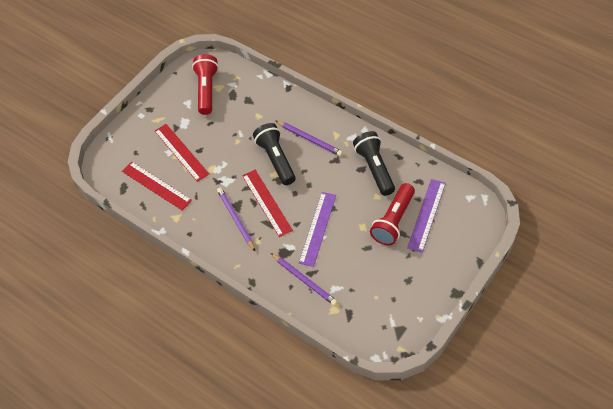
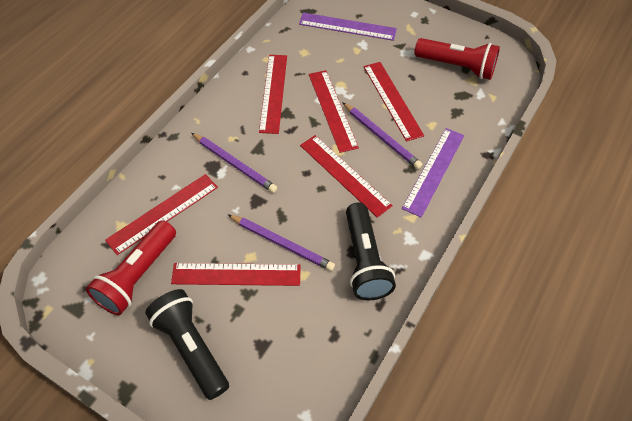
red ruler: [122,161,192,211] [155,124,209,182] [242,170,293,237] = 3 -> [105,174,218,255] [171,263,301,286] [259,55,287,134] [300,135,393,218] [309,70,359,153] [364,62,424,142] = 6

